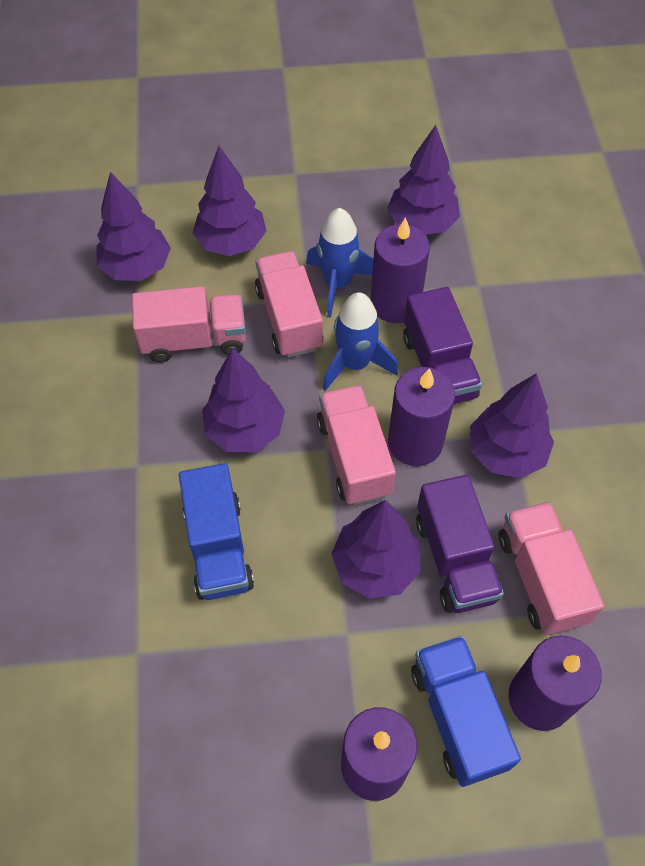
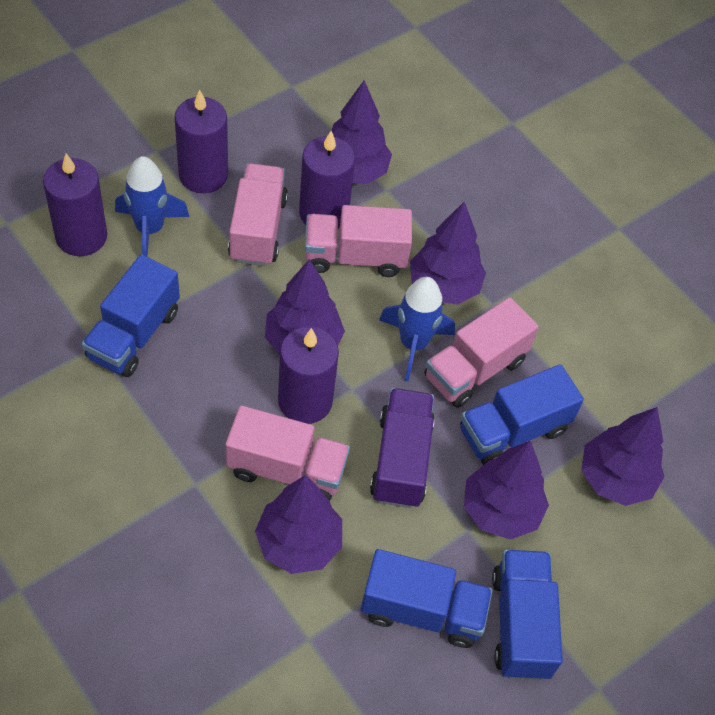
blue truck: [179,463,254,600] [411,636,521,787] = 2 -> [82,255,180,377] [361,549,493,648] [460,364,584,465] [492,549,563,680] = 4
purple truck: [403,287,482,404] [416,475,504,613] = 2 -> [370,388,435,508] = 1

